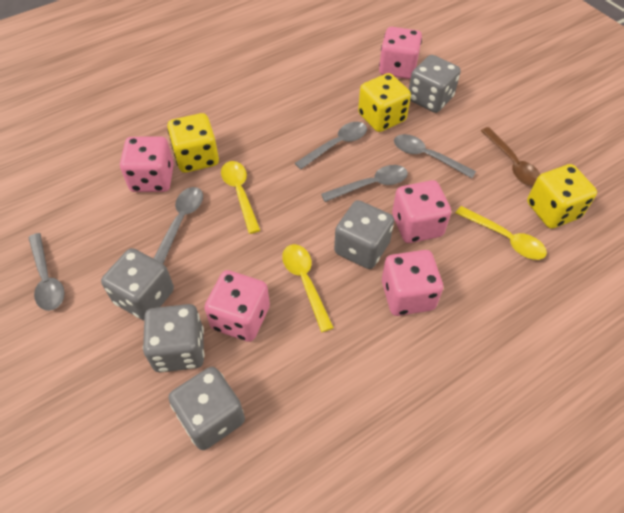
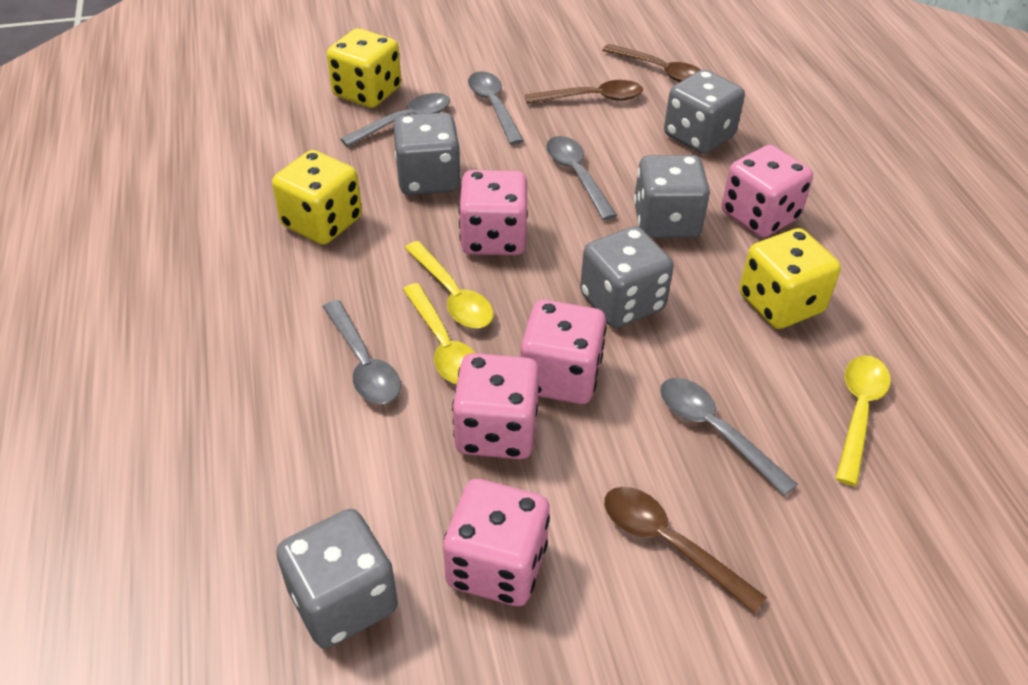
brown spoon: [481,127,540,186] = 1 -> [525,80,643,104] [602,44,701,82] [604,487,767,614] = 3

